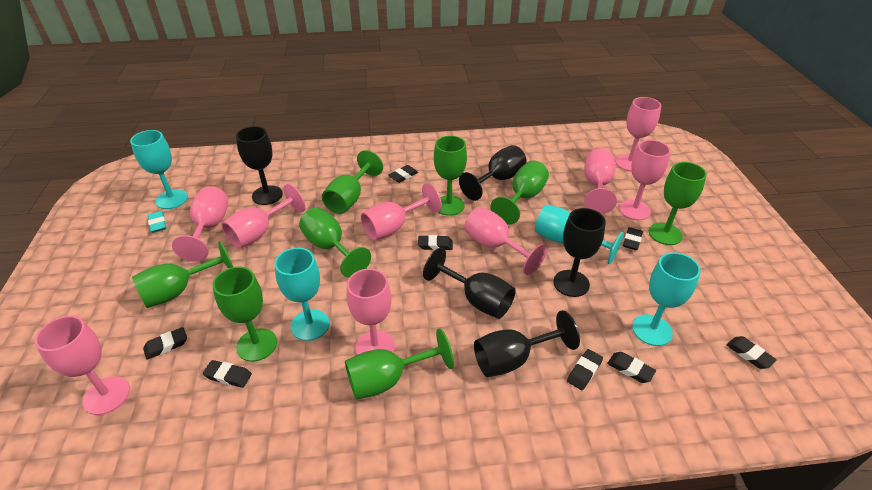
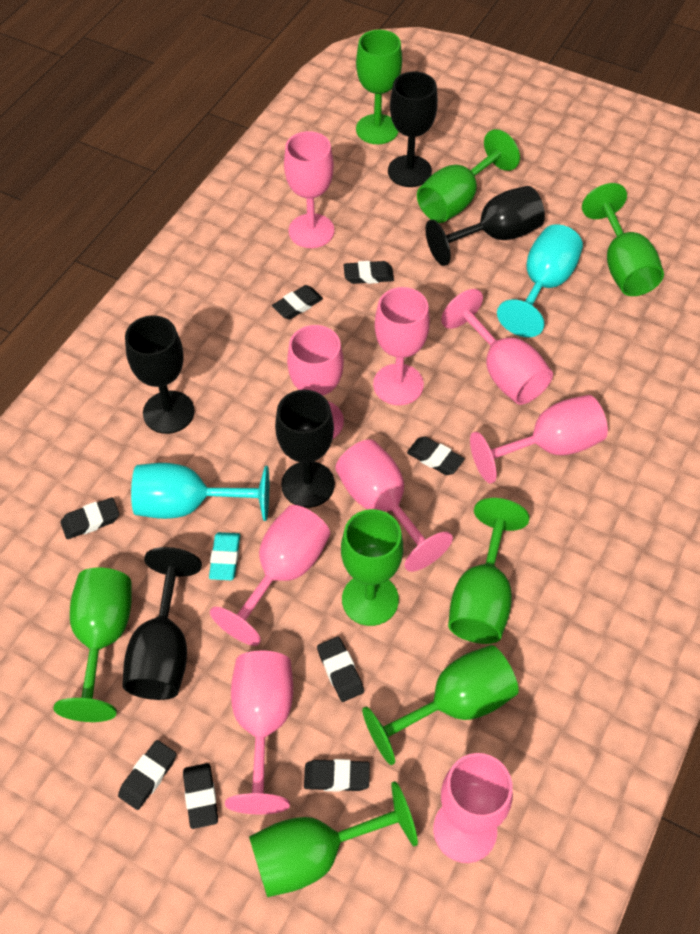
turquoise goblet: [130,130,188,209] [274,248,330,341] [535,204,624,264] [632,252,701,346] = 4 -> [131,463,269,521] [497,224,583,337] = 2

